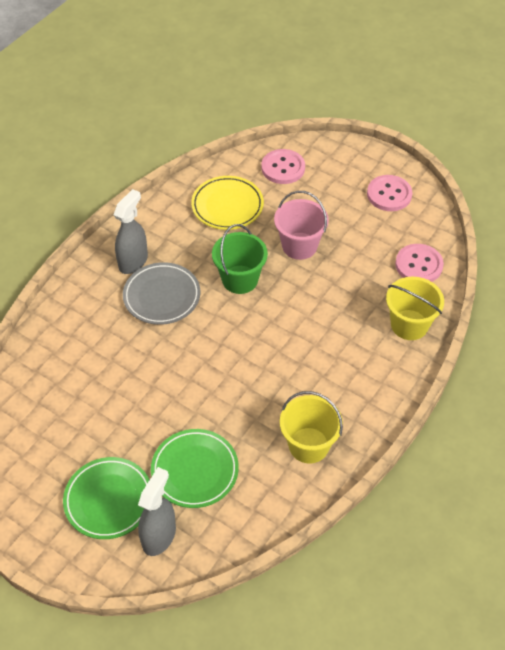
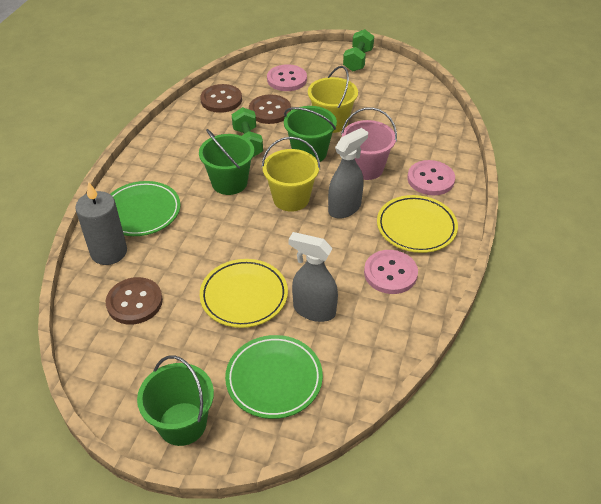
brown button: none = 0 -> [106,277,163,325] [200,84,242,113] [249,94,291,124] = 3
green bucket: [212,224,268,294] = 1 -> [137,355,214,446] [199,129,254,195] [284,106,337,162] = 3
green dumbbell: none = 0 -> [232,107,263,157] [343,29,374,71] = 2
grey candle: none = 0 -> [75,182,127,265] = 1
grey plate: [123,262,200,325] = 1 -> none = 0
yellow plate: [191,176,264,230] = 1 -> [200,259,288,328] [377,195,458,253] = 2

